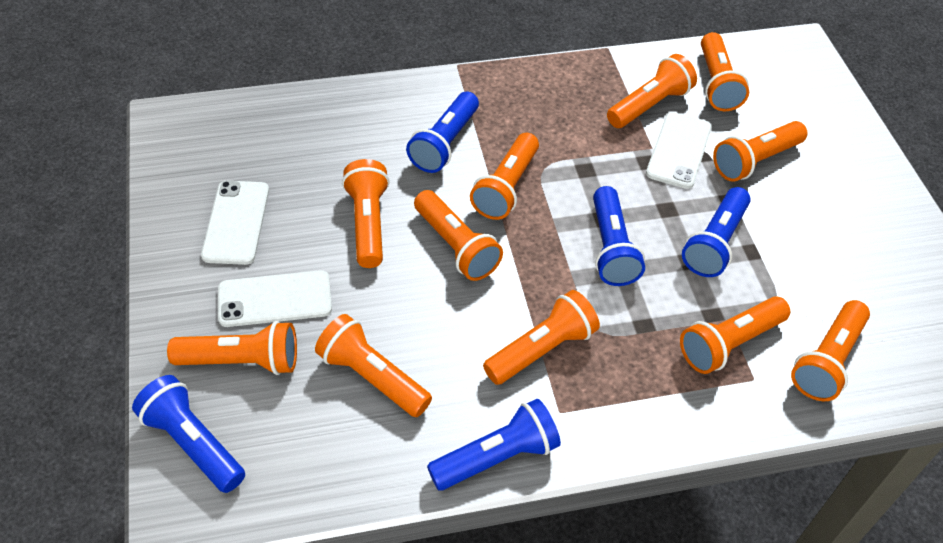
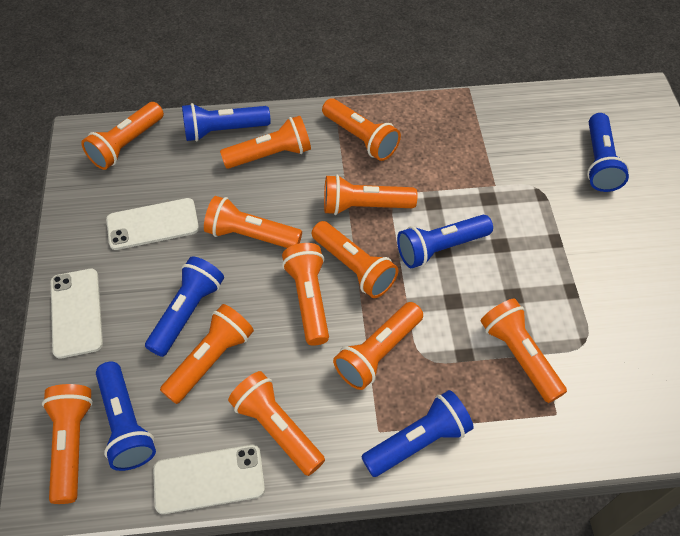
blue flashlight: [132,375,245,493] [406,92,479,173] [427,399,561,491] [593,186,645,286] [682,187,751,277] = 5 -> [96,361,156,471] [145,256,224,357] [182,103,271,142] [361,390,474,477] [397,215,493,268] [587,113,629,192] = 6
orange flashlight: [167,321,297,375] [315,314,432,417] [342,159,389,268] [414,190,503,281] [470,133,539,220] [483,290,600,385] [607,54,697,128] [680,296,790,374] [701,32,749,111] [713,121,807,182] [791,300,870,401] = 11 -> [42,384,93,504] [81,102,164,170] [160,304,254,404] [204,196,302,248] [220,116,311,169] [228,371,325,476] [282,243,329,346] [312,221,398,298] [322,98,401,161] [324,175,417,215] [333,302,423,390] [481,299,567,403] = 12

